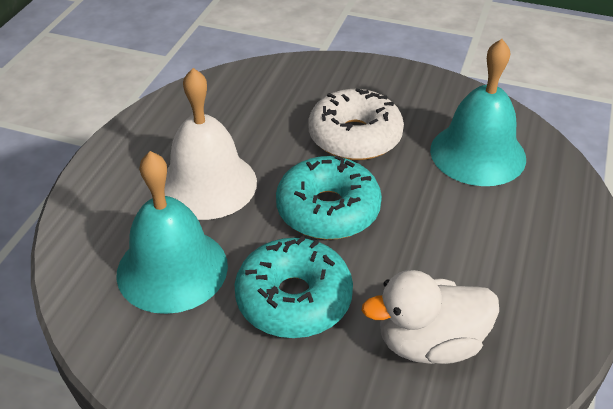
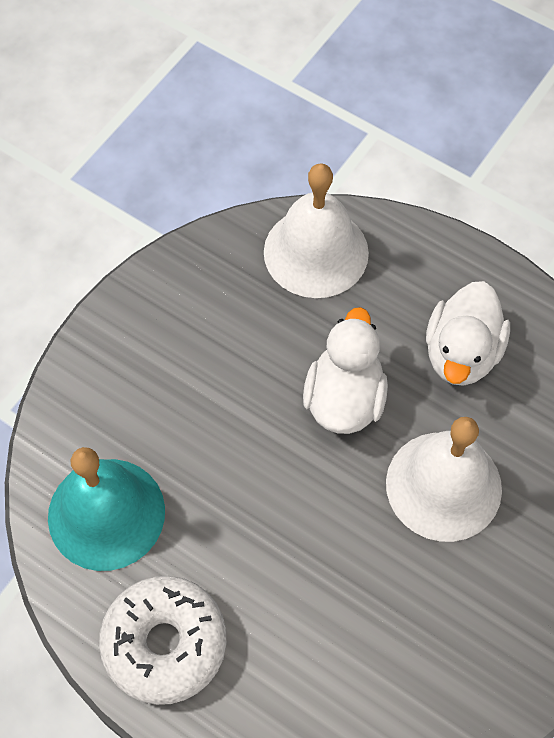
turquoise bell: [116,151,228,314] [430,39,526,186] = 2 -> [48,447,165,571] = 1
turquoise donut: [235,236,353,338] [276,155,382,240] = 2 -> none = 0
white bell: [164,68,257,220] = 1 -> [264,163,369,298] [386,417,502,542] = 2
white duck: [362,270,499,364] = 1 -> [303,307,388,434] [426,281,510,386] = 2

